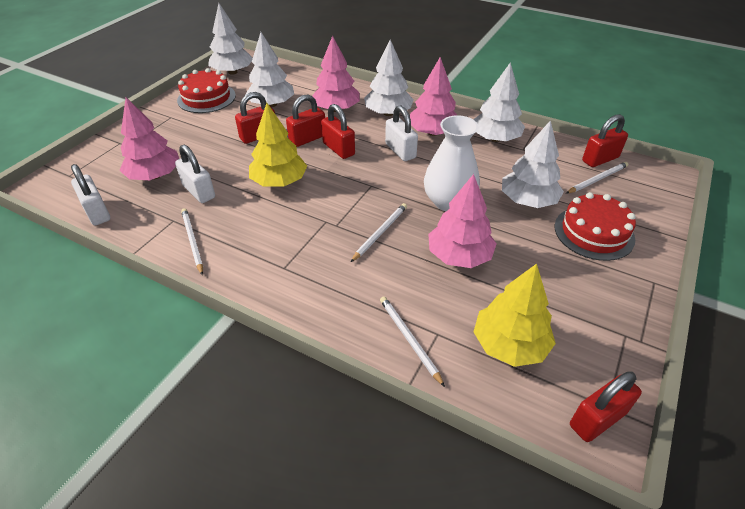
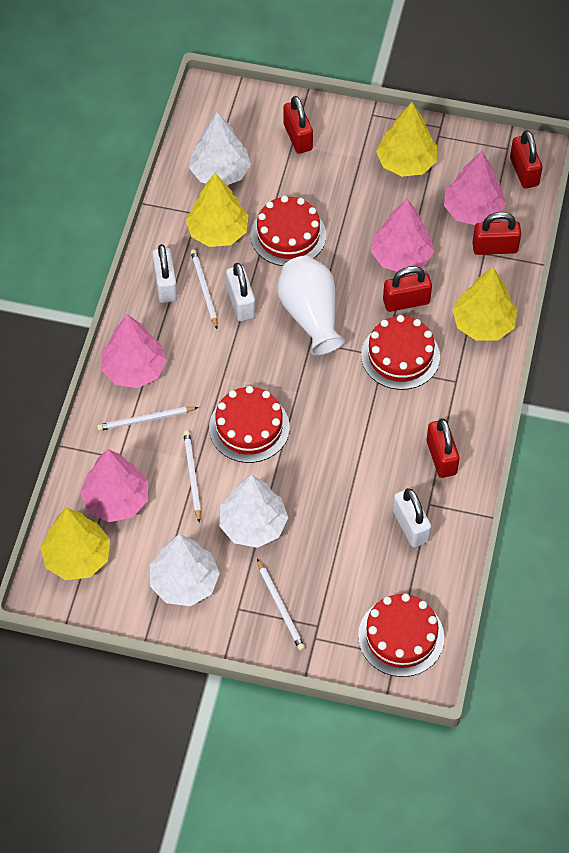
red cake: [177,68,236,113] [555,192,636,261] = 2 -> [209,386,290,463] [251,196,326,266] [358,594,444,677] [361,315,440,390] = 4
white tree: [208,3,253,75] [245,32,294,107] [364,40,414,116] [473,62,525,142] [502,120,564,208] = 5 -> [150,534,220,606] [189,112,251,185] [219,475,288,548] = 3
yellow tree: [249,103,307,187] [473,264,556,367] = 2 -> [40,508,110,580] [186,173,249,247] [376,102,437,177] [452,268,517,340] = 4

